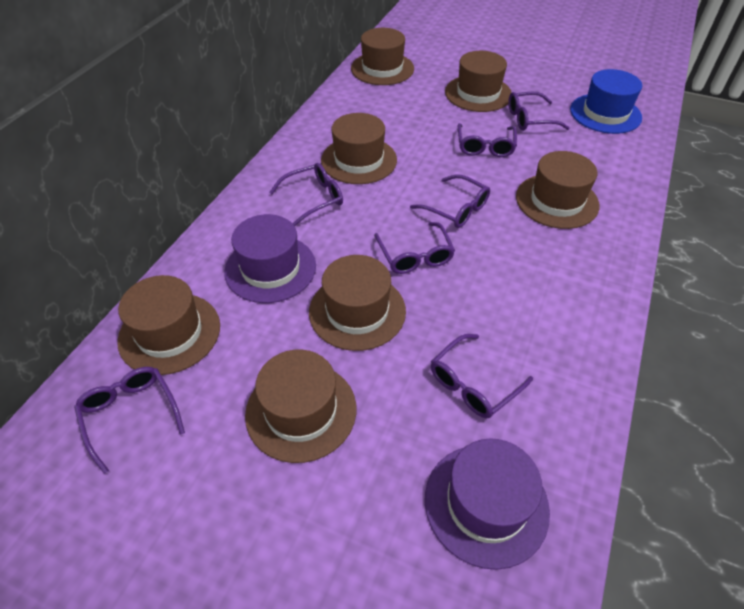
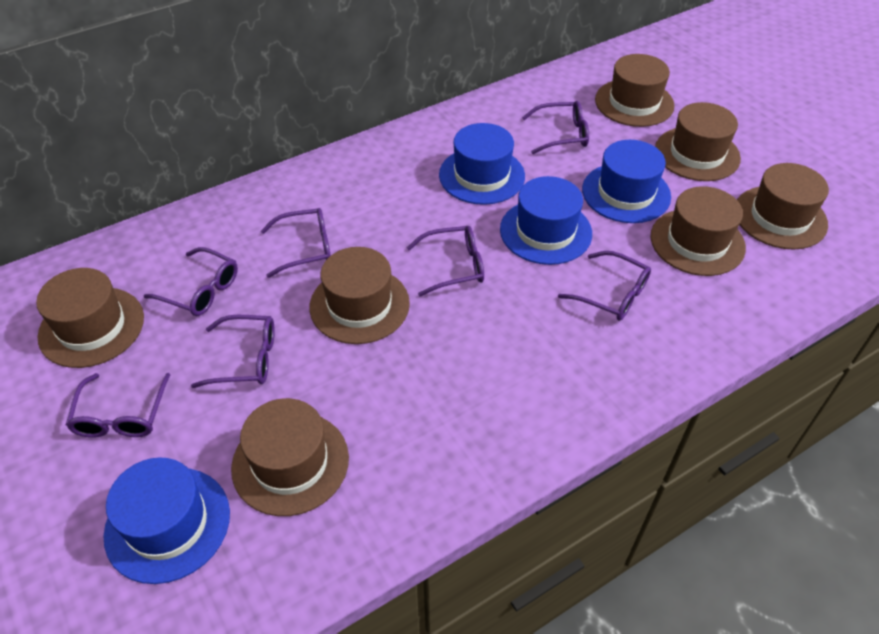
blue hat: [570,69,642,134] = 1 -> [103,457,230,584] [439,123,525,205] [500,176,592,265] [582,140,671,223] = 4
purple hat: [224,214,316,303] [425,438,550,570] = 2 -> none = 0

